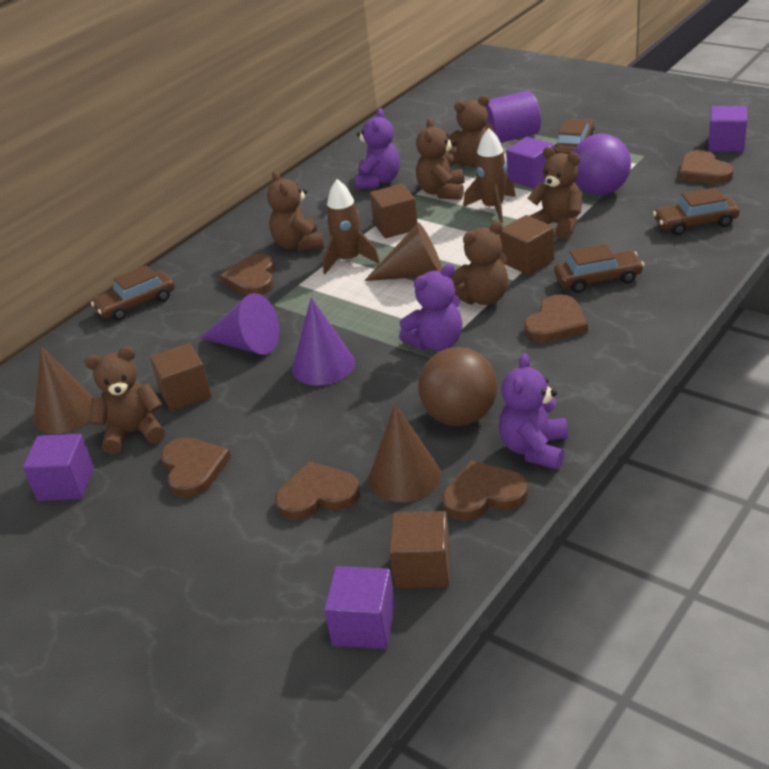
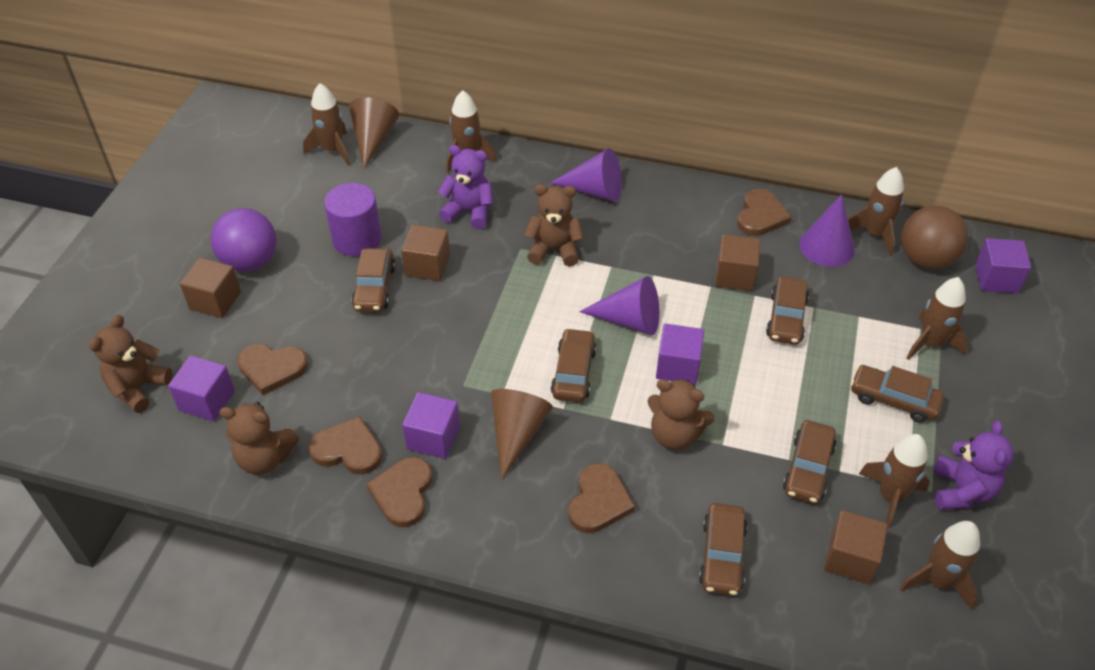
brown car: [91,265,175,321] [554,119,595,154] [554,244,644,293] [653,187,740,235] = 4 -> [351,248,395,312] [551,328,597,402] [699,503,747,596] [766,276,809,345] [783,420,837,504] [851,365,944,423] = 6
brown cone: [34,346,93,434] [364,222,443,281] [368,404,441,502] = 3 -> [349,97,399,168] [491,389,553,479] = 2
brown heart: [161,437,231,498] [220,254,275,295] [275,461,360,520] [442,460,528,521] [524,294,588,343] [679,150,734,184] = 6 -> [237,344,308,395] [308,417,382,474] [366,457,432,527] [568,463,635,533] [737,189,791,236] = 5
brown rocket: [323,179,380,274] [463,128,516,223] = 2 -> [303,83,350,166] [446,90,496,173] [848,167,904,256] [859,434,930,529] [900,521,980,610] [907,277,969,360] = 6
brown teddy bear: [84,346,165,454] [267,171,324,251] [416,118,464,200] [447,95,494,167] [451,221,508,305] [528,147,583,239] = 6 -> [89,315,172,413] [219,402,299,474] [524,185,584,267] [648,379,714,450] = 4
purple cone: [200,293,279,355] [292,297,355,385] = 2 -> [550,148,622,202] [579,276,659,335] [799,194,855,267] = 3
purple teddy bear: [355,108,400,190] [399,264,463,351] [499,353,568,469] = 3 -> [438,145,493,229] [933,421,1014,510] = 2

